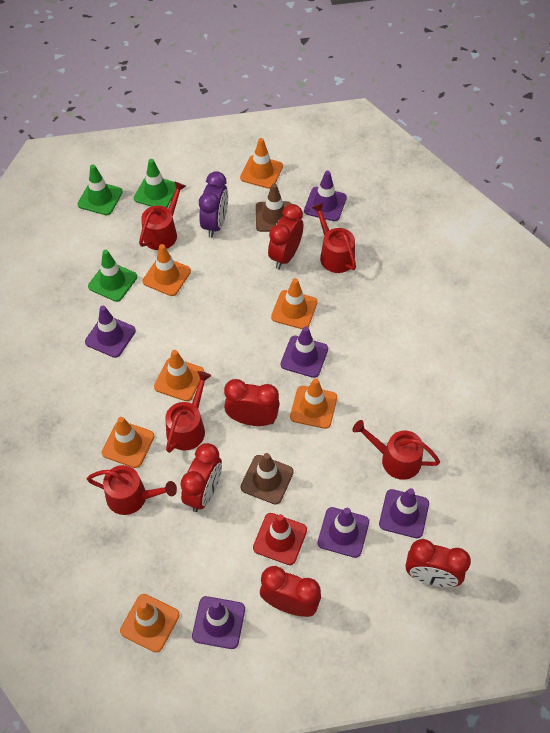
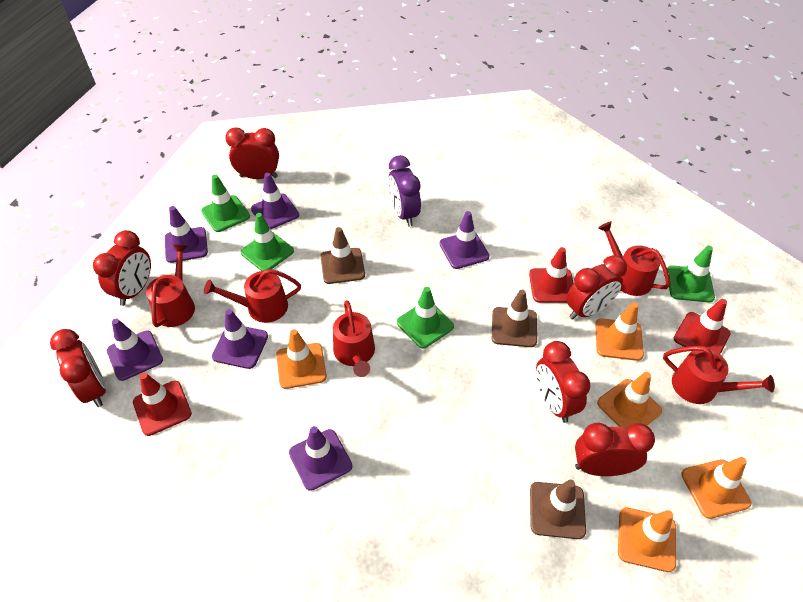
brown traffic cone: [240,453,294,505] [256,183,292,232] = 2 -> [320,227,365,284] [492,290,537,347] [530,479,586,539] = 3
green traffic cone: [77,165,123,215] [88,250,137,302] [134,159,176,208] = 3 -> [201,175,250,232] [241,213,294,271] [397,287,454,349] [667,246,715,302] = 4
orange traffic cone: [102,417,155,468] [120,594,180,652] [143,244,191,296] [154,350,204,401] [240,138,283,189] [271,278,317,329] [290,378,337,429] = 7 -> [276,329,327,389] [595,302,644,361] [597,372,662,428] [618,507,676,572] [681,457,751,519] = 5
red clock: [180,443,222,512] [224,379,280,426] [260,566,321,617] [268,204,303,269] [405,539,471,587] = 5 -> [50,329,106,407] [93,230,151,306] [225,127,279,179] [536,341,590,423] [566,255,627,320] [575,423,655,476] = 6
red traffic cone: [253,513,307,565] = 1 -> [133,373,192,436] [529,247,574,303] [674,299,731,354] = 3

